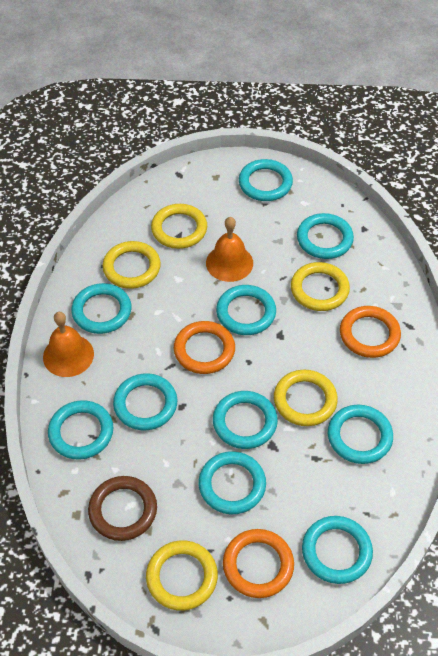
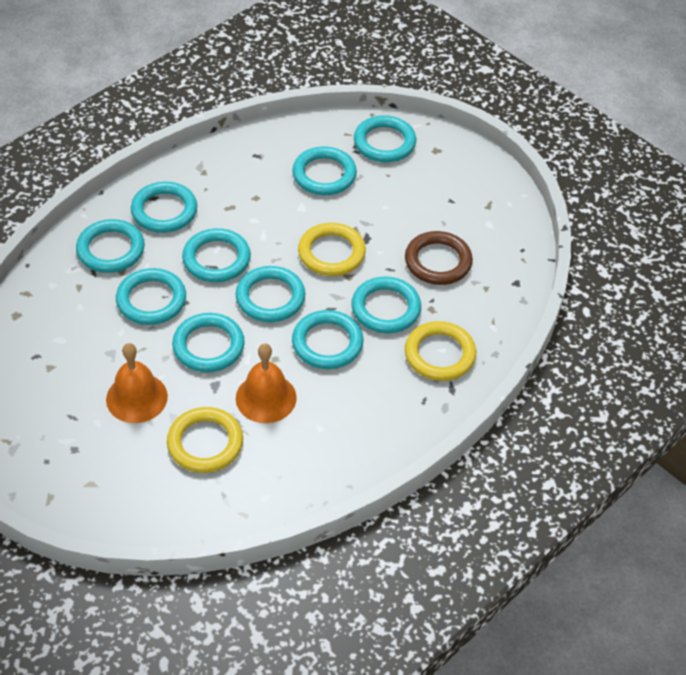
orange ring: [174,321,235,374] [223,529,294,598] [340,306,401,358] = 3 -> none = 0
yellow ring: [102,241,161,289] [146,540,218,611] [151,204,207,249] [274,370,338,426] [291,262,350,311] = 5 -> [167,407,243,473] [298,223,366,276] [405,321,476,381] = 3

